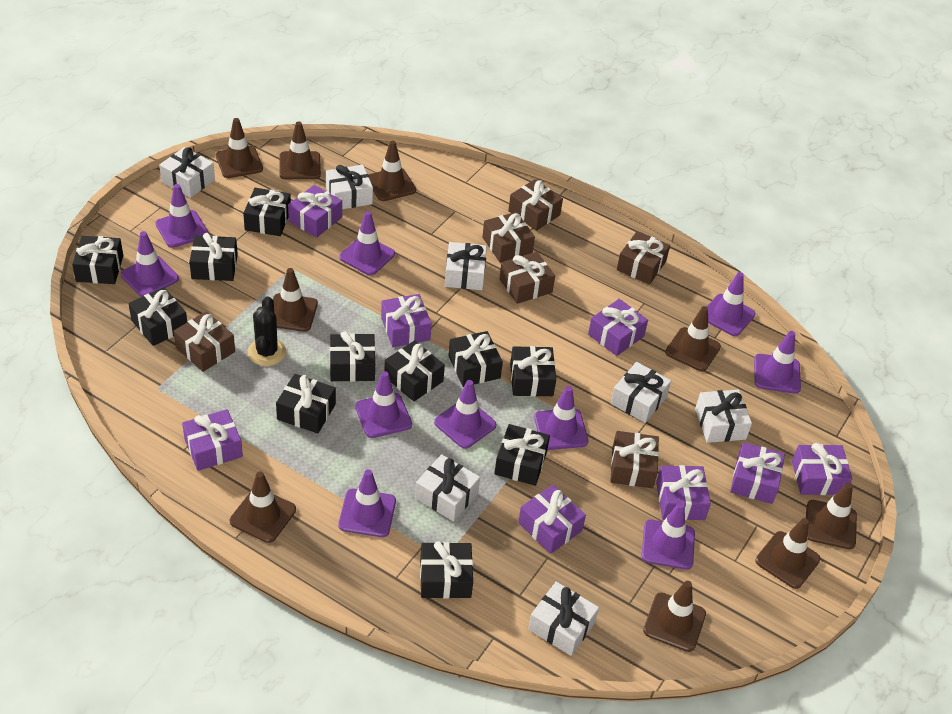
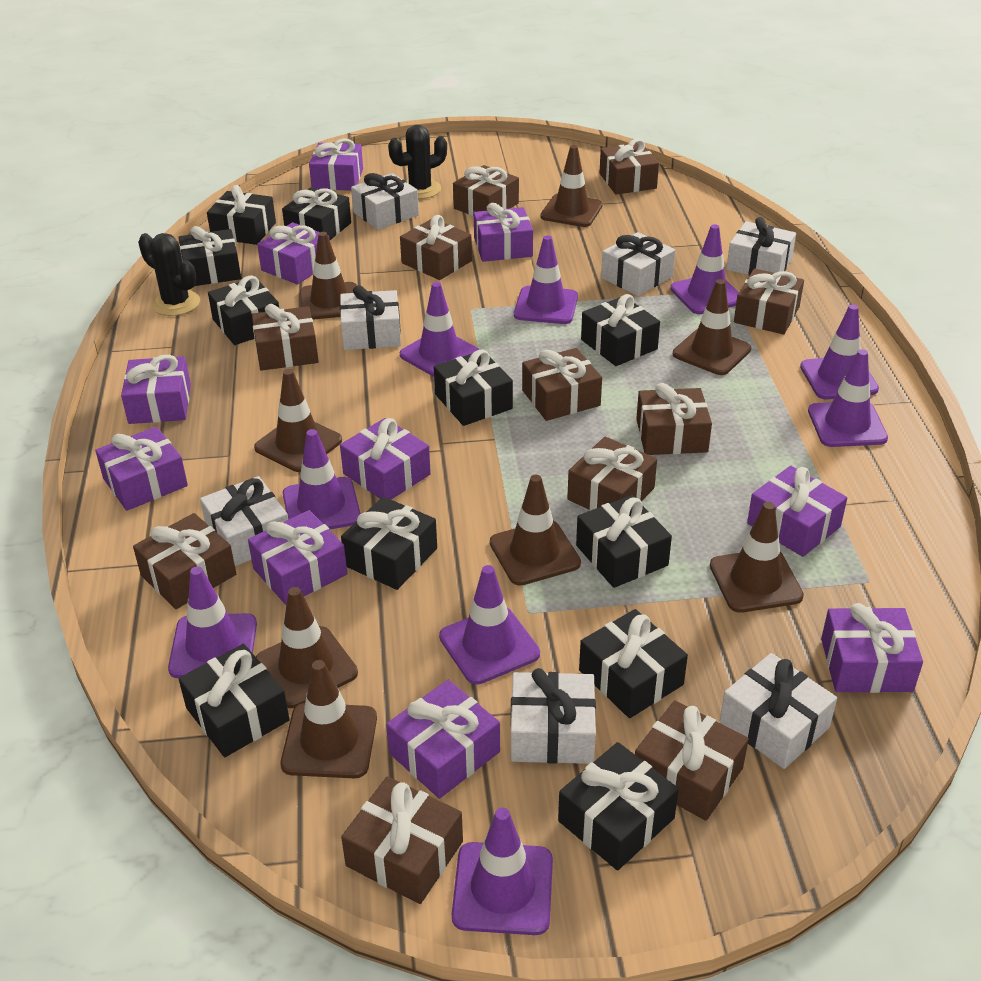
black cactus: [247,296,286,366] = 1 -> [138,233,200,316] [388,125,447,199] = 2
brown gift: [174,311,235,372] [482,212,535,263] [499,252,555,304] [508,179,563,231] [610,431,659,488] [617,231,670,284] = 6 -> [133,513,236,609] [252,304,319,371] [341,776,463,904] [400,215,472,280] [453,165,519,216] [522,348,602,421] [567,436,657,511] [599,139,659,195] [635,700,749,821] [636,383,712,455] [734,268,804,335] = 11
brown traffic cone: [216,118,263,178] [230,471,296,543] [273,268,318,332] [280,121,321,179] [369,141,416,201] [643,581,706,652] [665,306,721,371] [755,518,821,589] [806,483,857,549] = 9 -> [254,369,342,472] [256,587,358,708] [281,660,377,778] [300,232,357,320] [490,475,581,586] [540,145,603,227] [673,279,751,375] [710,502,804,613] = 8
purple gift: [182,409,243,471] [288,185,342,238] [381,294,432,347] [518,485,586,554] [588,299,648,356] [656,465,711,520] [730,442,785,504] [792,443,852,495] = 8 -> [95,426,188,511] [121,355,191,424] [248,510,347,605] [257,222,330,284] [309,138,363,191] [340,418,431,499] [386,680,500,799] [474,203,533,262] [747,466,847,557] [821,603,923,693] = 10
purple traffic cone: [121,231,179,297] [156,184,209,248] [338,469,396,537] [339,211,395,275] [355,371,412,438] [434,380,497,449] [534,386,589,450] [642,502,695,570] [707,272,755,336] [754,331,801,394] = 10 -> [168,566,257,678] [283,429,361,530] [400,282,479,377] [439,565,540,684] [452,808,553,935] [514,235,578,324] [670,224,739,314] [800,304,879,399] [808,349,888,447] = 9

